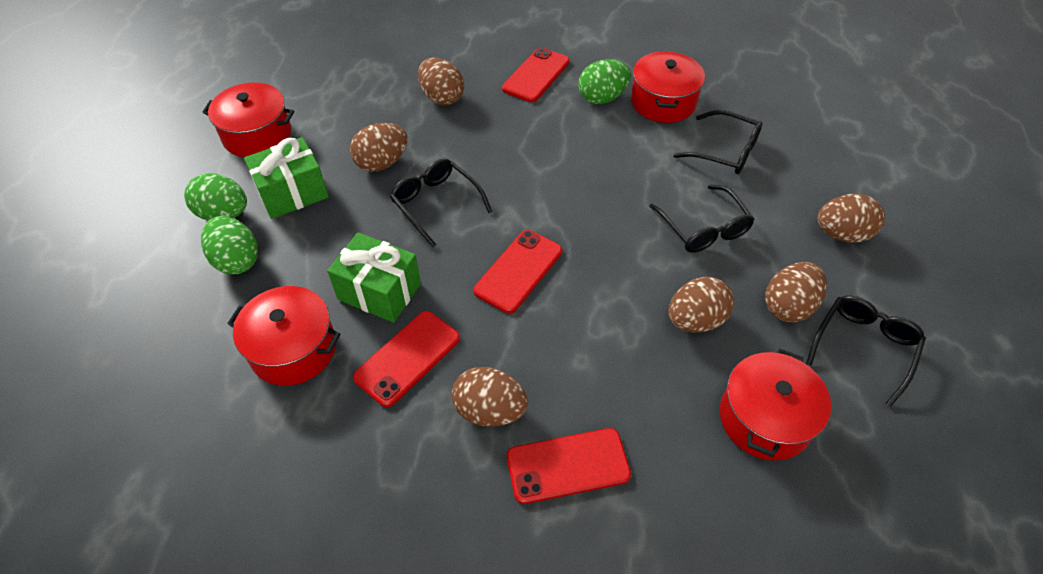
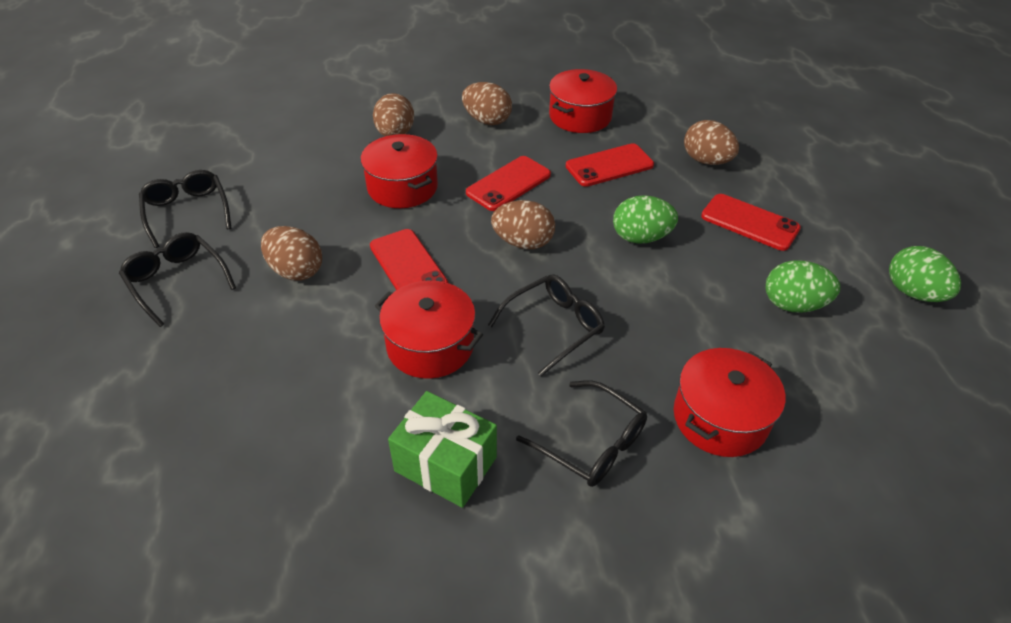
brown egg: [350,123,407,171] [418,58,464,105] [452,367,528,427] [668,277,734,333] [765,262,827,322] [818,194,885,243] = 6 -> [261,226,322,280] [373,93,414,137] [462,82,512,125] [491,200,555,249] [684,120,739,165] = 5
green gift: [244,137,329,219] [327,232,421,323] = 2 -> [388,391,497,508] = 1

